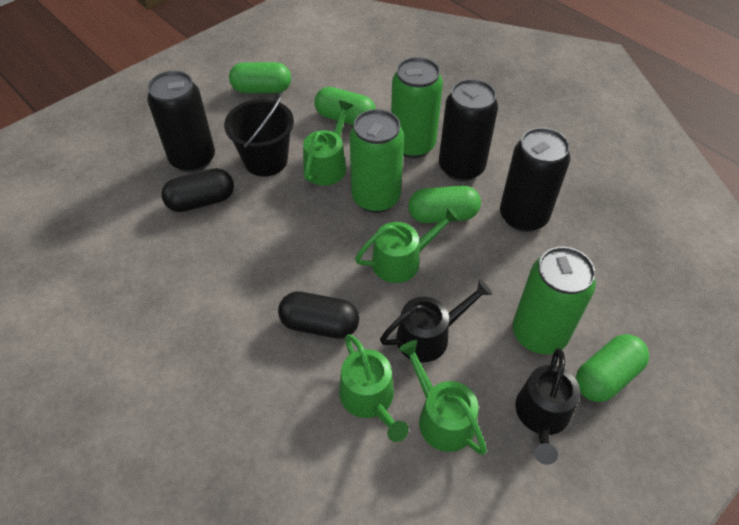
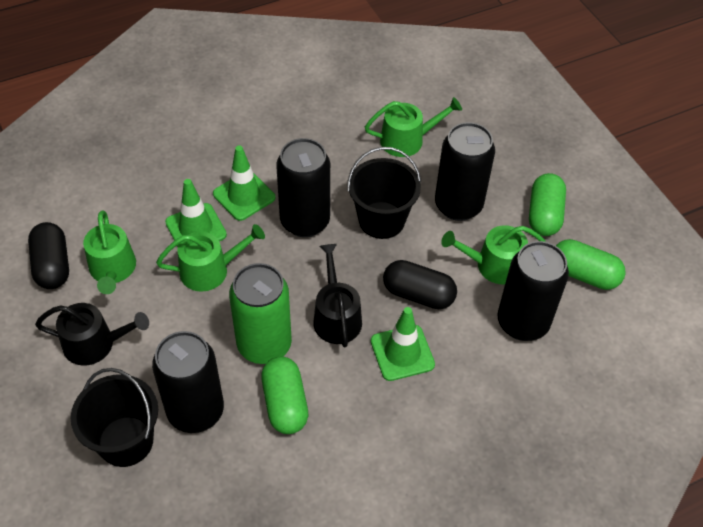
black bucket: [224,93,294,176] = 1 -> [70,368,158,467] [347,147,421,239] = 2
black can: [147,71,215,173] [439,79,498,181] [500,127,570,232] = 3 -> [152,331,224,433] [276,138,330,237] [435,122,495,221] [498,241,569,341] = 4
green can: [350,109,404,213] [391,57,443,158] [513,247,596,354] = 3 -> [229,263,292,364] = 1
green capsule: [229,62,291,93] [314,87,376,125] [408,186,481,223] [576,334,649,402] = 4 -> [261,356,308,434] [529,173,566,236] [556,239,626,290] = 3
green traffic cone: none = 0 -> [165,179,227,247] [213,145,275,221] [371,307,435,381] = 3

